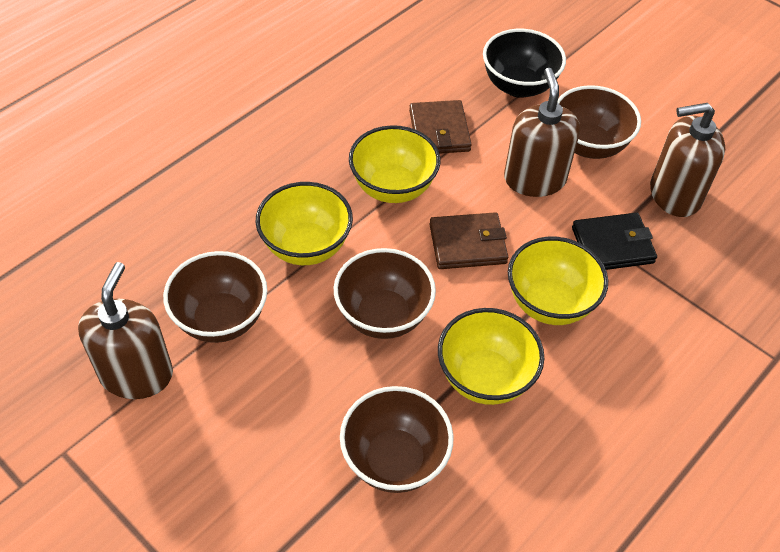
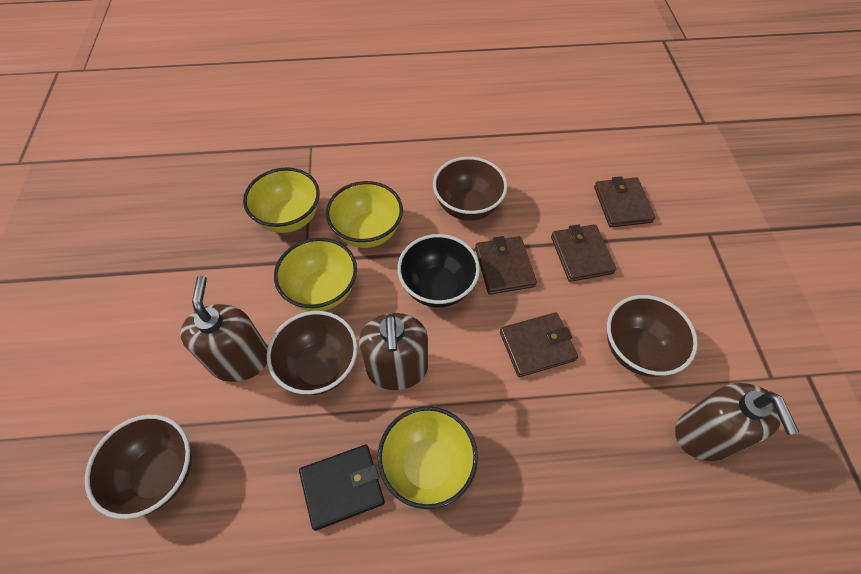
brown wallet: [409,100,472,154] [429,212,508,269] = 2 -> [475,236,537,295] [500,312,578,377] [551,224,616,282] [594,176,655,227] = 4

